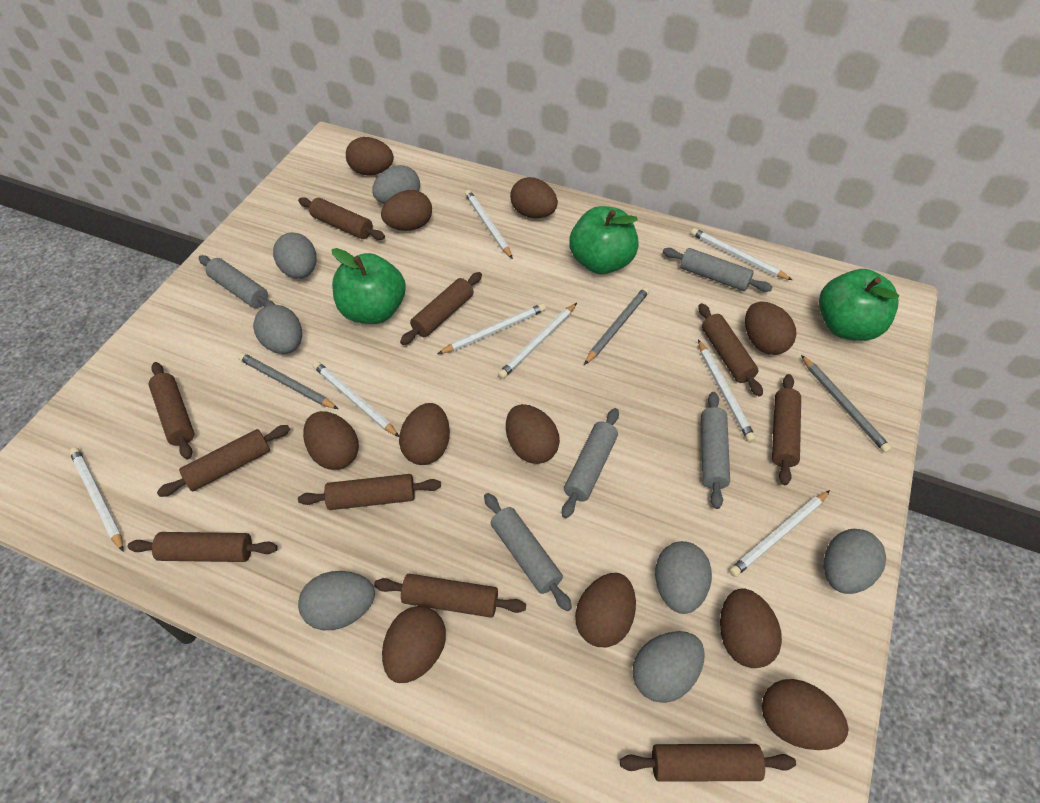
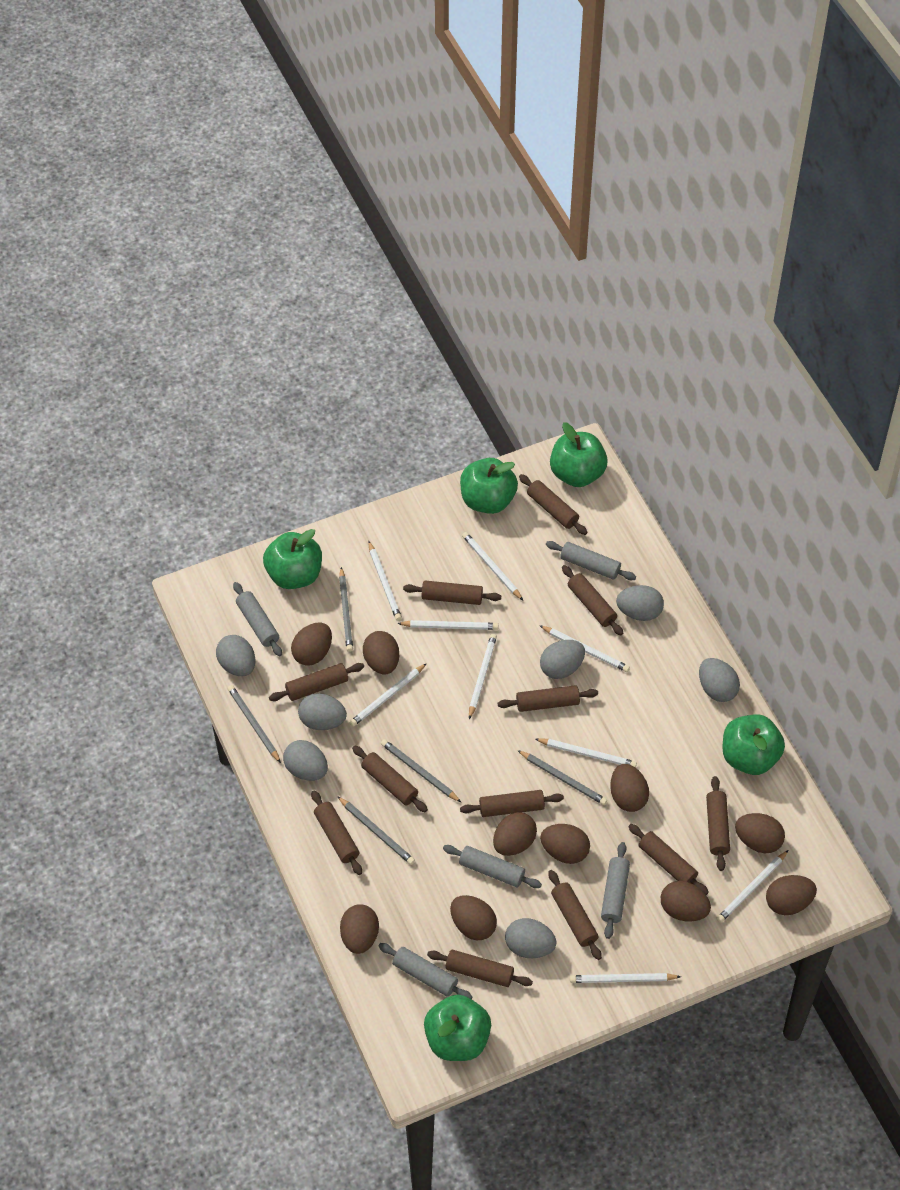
brown egg: [303,411,359,470] [346,137,394,175] [381,190,432,231] [382,606,446,683] [399,403,450,465] [506,404,560,464] [510,177,558,218] [575,573,636,647] [720,588,782,668] [745,302,796,355] [762,679,849,750] = 11 -> [291,622,332,666] [340,904,379,954] [363,631,399,675] [450,895,497,940] [493,812,537,856] [540,824,590,864] [610,764,649,812] [661,881,711,921] [735,813,785,853] [766,875,817,915] = 10
brown rolling pin: [128,532,278,562] [149,362,194,459] [157,425,290,497] [298,197,385,240] [298,474,441,510] [374,574,526,618] [400,272,482,345] [620,744,796,782] [699,303,763,396] [772,374,801,485] = 10 -> [269,663,364,701] [311,790,362,875] [352,746,428,812] [403,581,501,605] [427,949,533,987] [460,790,564,817] [498,685,598,712] [519,474,587,535] [548,870,602,960] [562,565,623,636] [628,824,709,895] [706,776,730,871] = 12
green apple: [332,248,406,324] [569,206,639,274] [819,269,899,341] = 3 -> [263,529,322,589] [424,995,491,1061] [460,458,518,514] [550,422,608,487] [722,714,785,775] = 5
grey pencil: [238,353,338,409] [584,287,650,365] [801,355,892,453] = 3 -> [227,685,281,763] [337,796,415,865] [339,567,353,652] [381,739,461,802] [517,750,607,805] = 5
white pencil: [69,447,124,552] [313,361,399,437] [438,303,546,354] [465,190,513,259] [498,303,577,379] [691,228,792,280] [698,340,756,442] [729,490,830,577] = 8 -> [349,663,427,727] [368,541,402,621] [397,620,499,630] [462,532,523,600] [469,633,497,719] [536,738,637,768] [539,625,630,672] [570,973,681,983] [716,850,788,923] = 9

